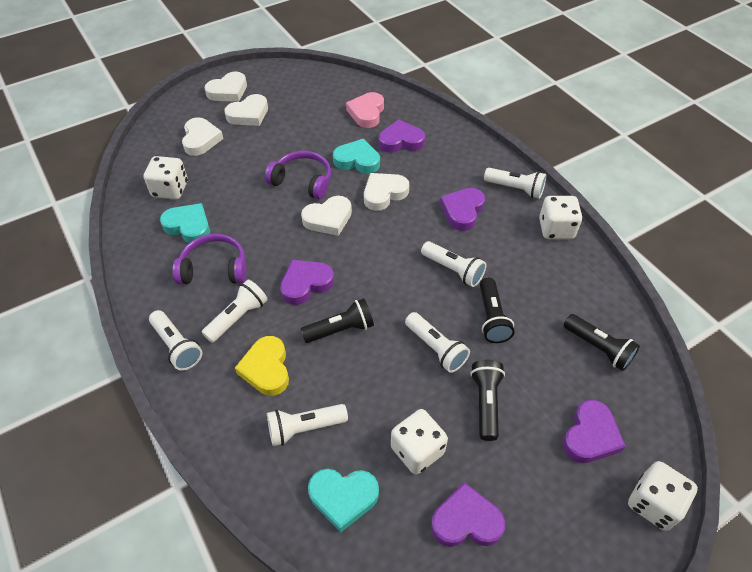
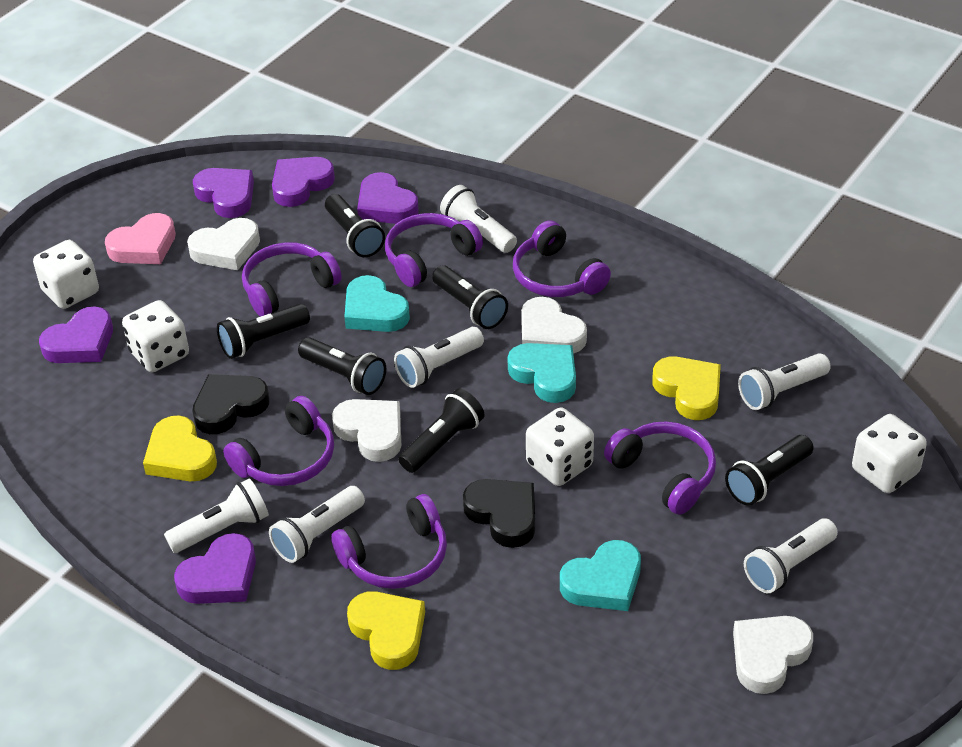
black flashlight: [301,298,374,343] [470,360,505,441] [480,278,515,343] [564,314,640,371] = 4 -> [217,304,310,359] [298,337,386,395] [325,194,385,257] [398,389,484,473] [432,265,508,329] [725,435,814,506] = 6
black heart: none = 0 -> [192,374,270,434] [463,479,535,548] = 2
purple headphones: [172,234,247,284] [265,151,331,200] = 2 -> [223,396,334,486] [242,242,342,317] [331,494,447,589] [385,213,483,287] [513,220,611,297] [604,421,716,515] = 6
white heart: [182,117,223,156] [205,72,247,102] [224,94,268,126] [301,196,352,236] [364,173,409,211] = 5 -> [187,218,260,270] [332,399,401,462] [521,297,587,354] [733,616,813,694] = 4
yellow heart: [235,336,289,396] = 1 -> [143,416,217,481] [347,591,425,670] [652,357,721,420] = 3

